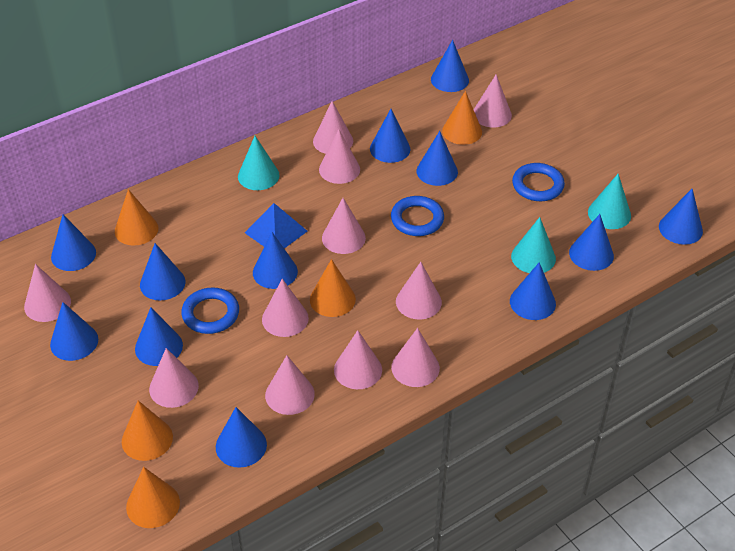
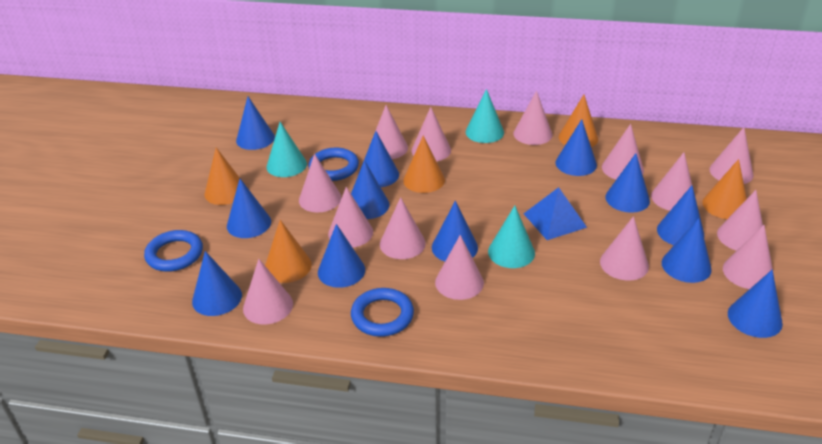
pink cone: [24,264,71,322] [149,348,199,408] [262,279,309,337] [265,355,315,415] [313,101,353,154] [319,129,360,184] [322,198,366,254] [334,330,382,389] [391,328,440,387] [396,262,442,320] [474,74,512,127] = 11 -> [243,259,293,324] [299,154,342,212] [328,187,373,247] [370,105,408,159] [380,197,426,259] [412,107,451,161] [435,235,484,300] [513,91,553,145] [600,216,649,280] [602,124,644,179] [651,152,693,211] [709,127,753,184] [717,190,763,251] [723,225,774,289] = 14

